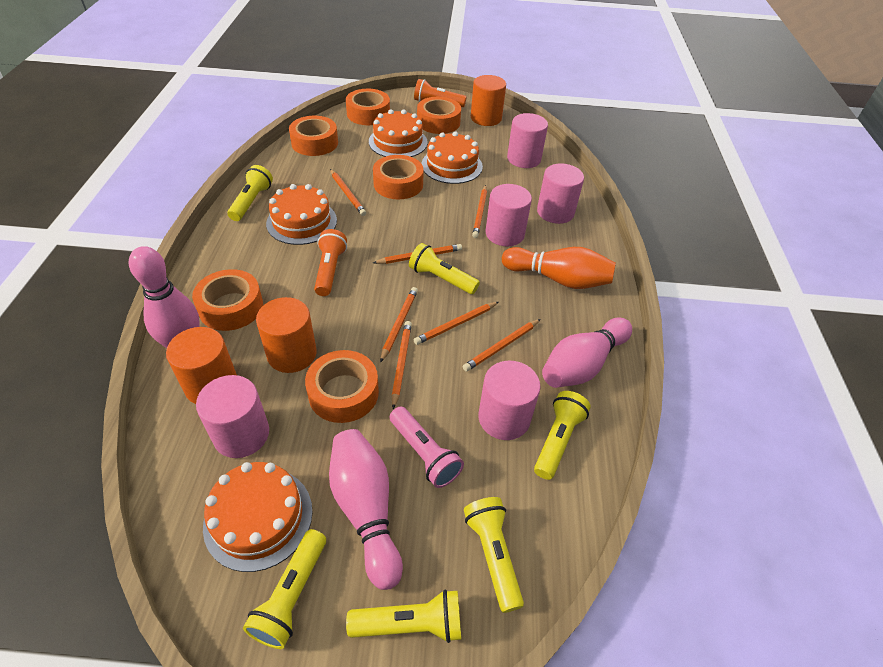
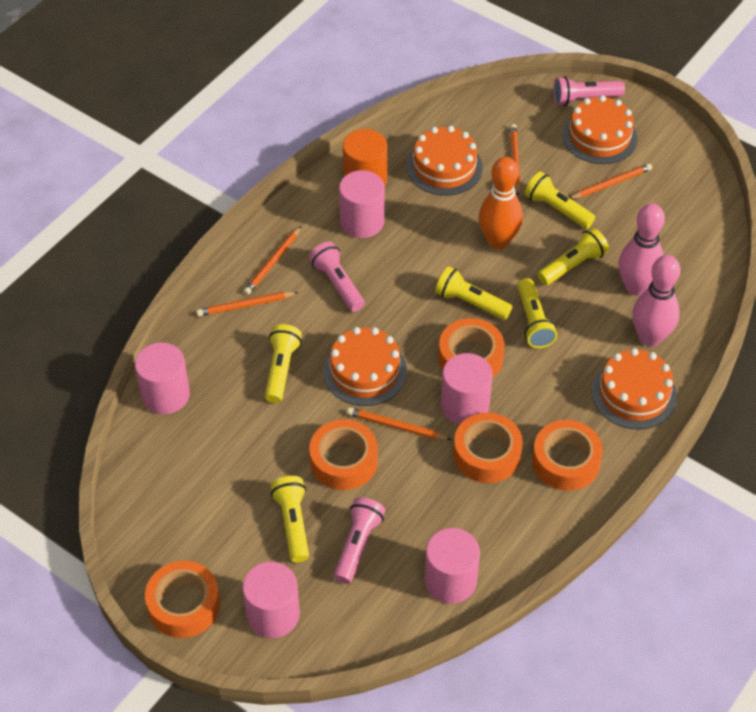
orange cylinder: [166,327,237,404] [256,297,317,373] [471,75,506,126] = 3 -> [343,129,387,186] = 1
orange flashlight: [314,229,347,296] [414,79,467,107] = 2 -> none = 0
orange pencil: [330,169,366,216] [373,244,462,264] [380,287,418,363] [392,321,412,409] [414,302,498,345] [463,319,541,372] [472,185,487,238] = 7 -> [196,292,298,316] [243,226,301,295] [347,407,452,440] [510,124,520,196] [570,163,652,199] = 5
orange tape: [192,269,263,331] [289,116,338,156] [305,350,379,423] [346,89,390,125] [373,155,424,199] [417,97,461,134] = 6 -> [145,561,220,638] [309,419,378,490] [438,318,505,378] [453,413,523,483] [532,420,603,491] = 5
pink bowling pin: [129,246,200,348] [329,429,403,590] [542,317,632,388] = 3 -> [618,203,665,296] [632,255,681,347] = 2
pink flashlight: [390,407,464,488] = 1 -> [309,242,365,312] [334,497,385,584] [553,76,625,106] = 3

